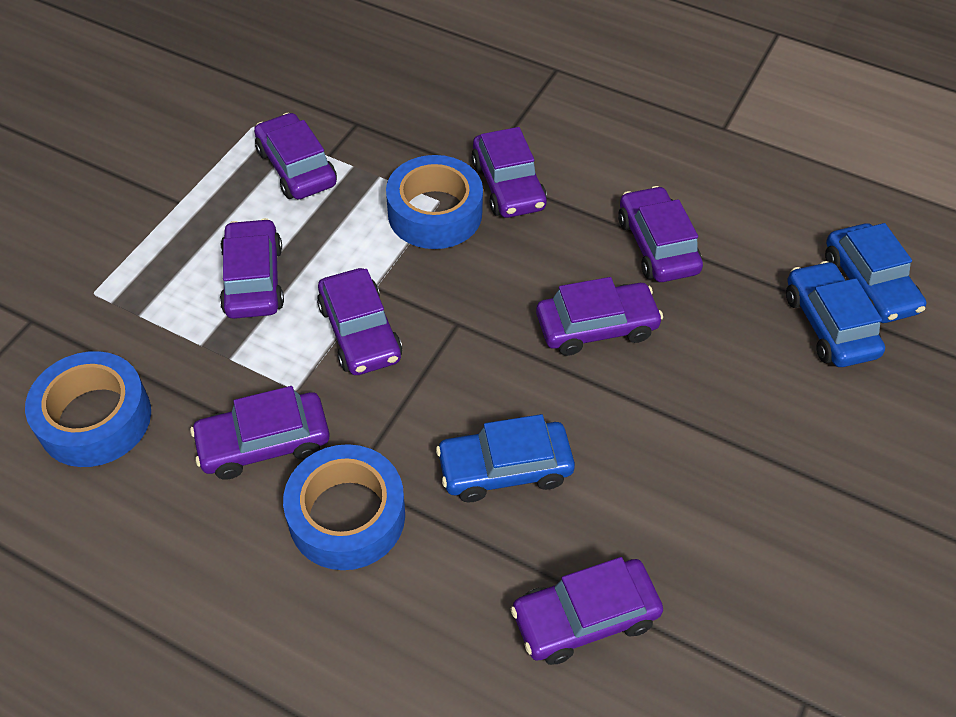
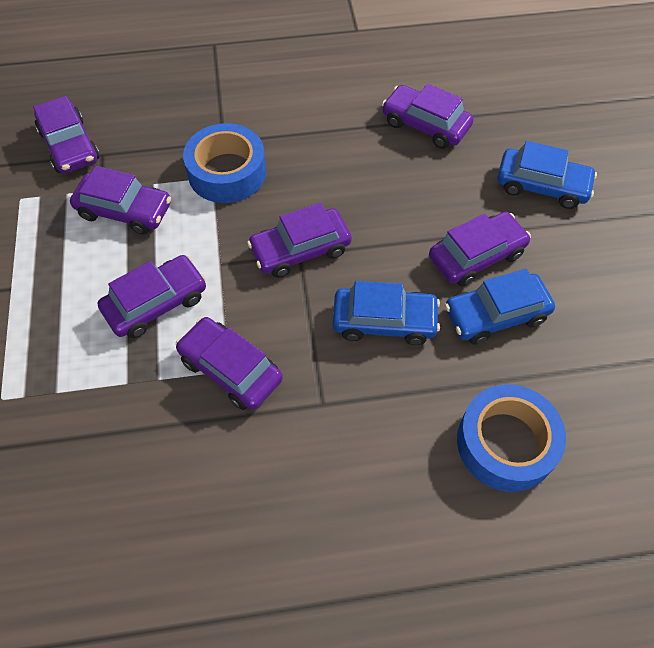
blue tape: [25,351,151,467] [283,444,405,570] [386,155,483,249] = 3 -> [183,123,266,203] [457,384,566,492] = 2
purple car: [190,386,330,480] [220,218,284,319] [254,113,337,199] [317,268,402,375] [471,127,547,218] [510,557,663,665] [536,277,663,356] [618,186,703,282] = 8 -> [33,96,100,174] [70,166,171,235] [98,255,206,338] [176,317,283,410] [247,203,352,278] [382,84,474,149] [429,212,531,286] = 7

